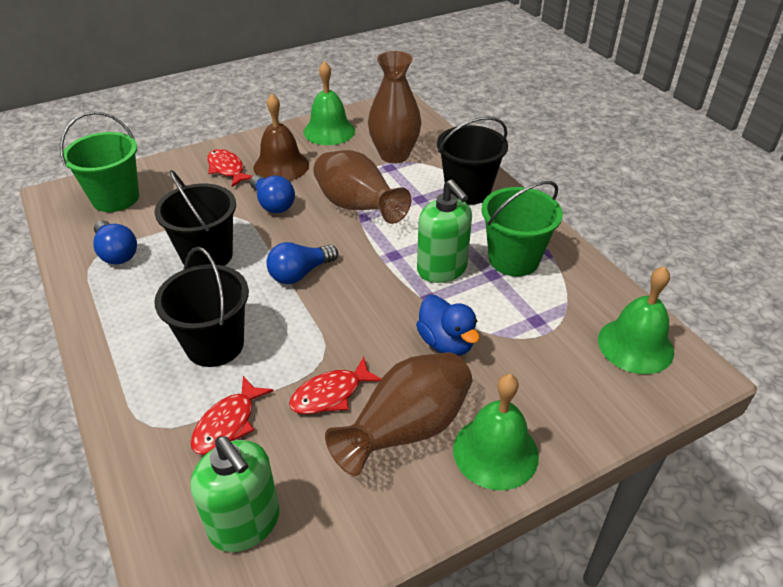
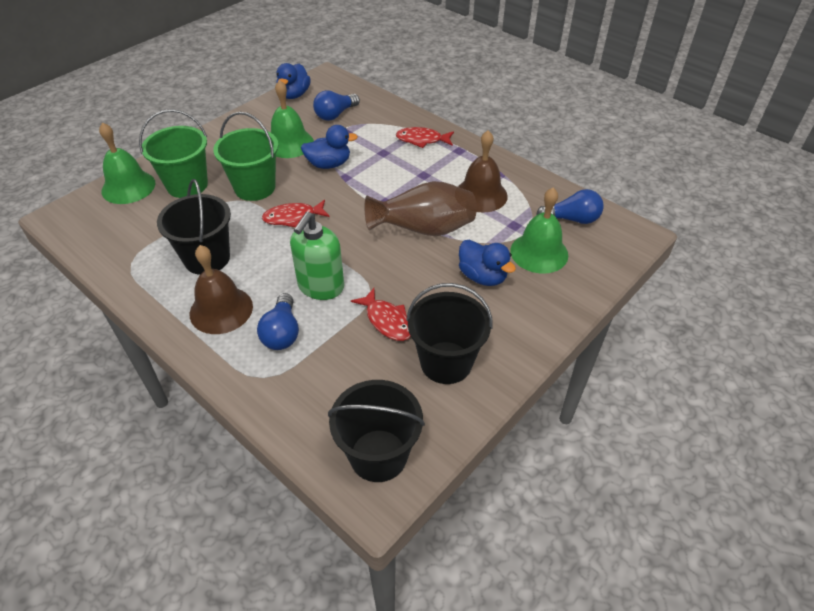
blue duck: [416,295,479,356] = 1 -> [277,63,311,99] [301,125,358,169] [459,240,516,286] = 3
brown bell: [253,94,309,181] = 1 -> [190,245,253,334] [458,130,508,212] = 2
brown vase: [313,150,411,224] [325,352,472,476] [368,51,421,164] = 3 -> [365,181,477,236] = 1
green soap dispenser: [190,436,280,552] [417,179,472,283] = 2 -> [290,212,344,300] = 1

